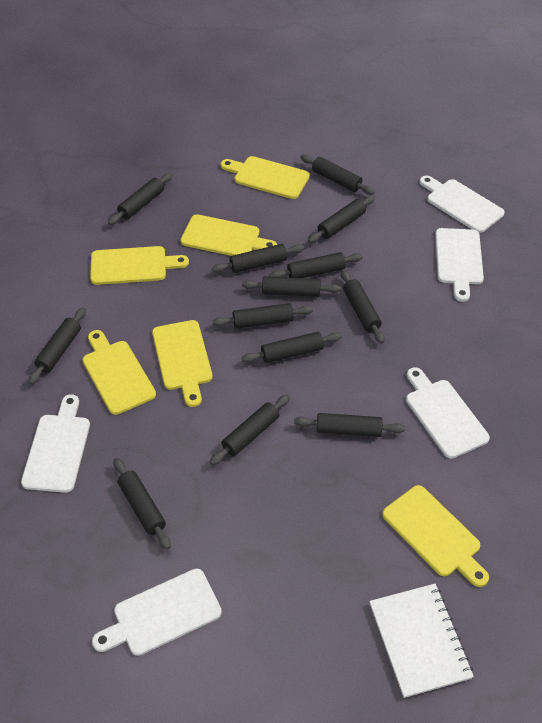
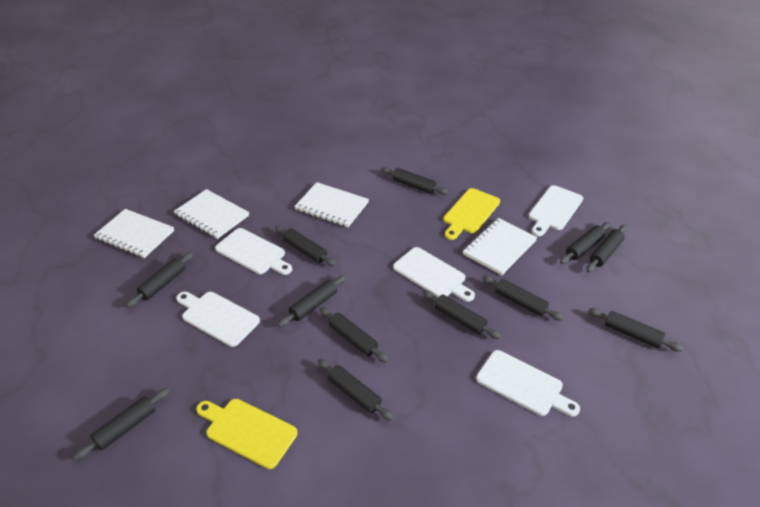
black rolling pin: [29,307,86,385] [108,173,172,225] [114,458,171,549] [210,394,290,465] [212,244,304,273] [213,303,313,329] [242,276,341,297] [242,332,342,363] [269,252,363,278] [294,413,405,437] [300,154,375,195] [308,195,375,243] [341,270,385,344] = 13 -> [73,388,170,460] [126,252,194,308] [275,226,336,266] [278,275,347,327] [318,359,394,421] [320,307,389,363] [381,167,448,195] [423,291,501,339] [482,276,564,321] [560,222,611,264] [586,225,627,272] [588,308,683,352] = 12
white notebook: [369,584,474,698] = 1 -> [93,209,174,258] [174,189,249,239] [294,182,369,227] [463,218,537,275] = 4
yellow cutting board: [83,330,156,415] [90,246,189,285] [152,320,213,407] [181,214,277,256] [221,156,310,199] [382,485,489,587] = 6 -> [196,399,298,469] [444,188,500,240] = 2

